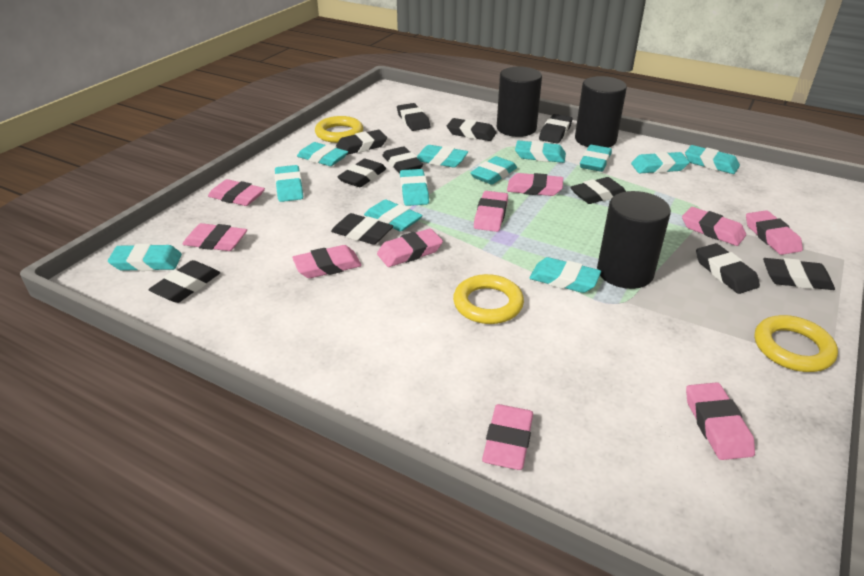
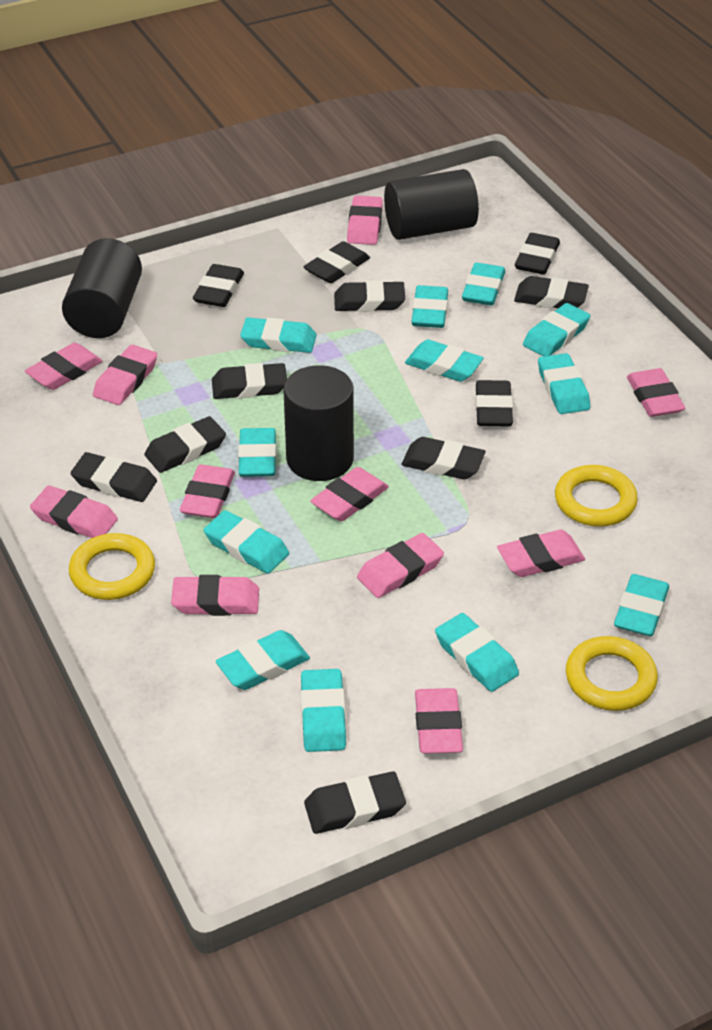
pink eraser: [183,223,247,251] [208,179,265,206] [292,245,362,278] [377,228,443,267] [474,191,508,232] [482,404,533,470] [507,173,563,196] [682,207,746,246] [686,382,755,460] [746,210,803,255] = 10 -> [25,343,102,390] [30,485,118,538] [93,345,157,405] [171,575,259,616] [180,464,235,518] [310,467,389,521] [347,196,383,245] [357,533,444,598] [415,688,463,754] [497,530,585,577] [627,368,685,417] = 11

